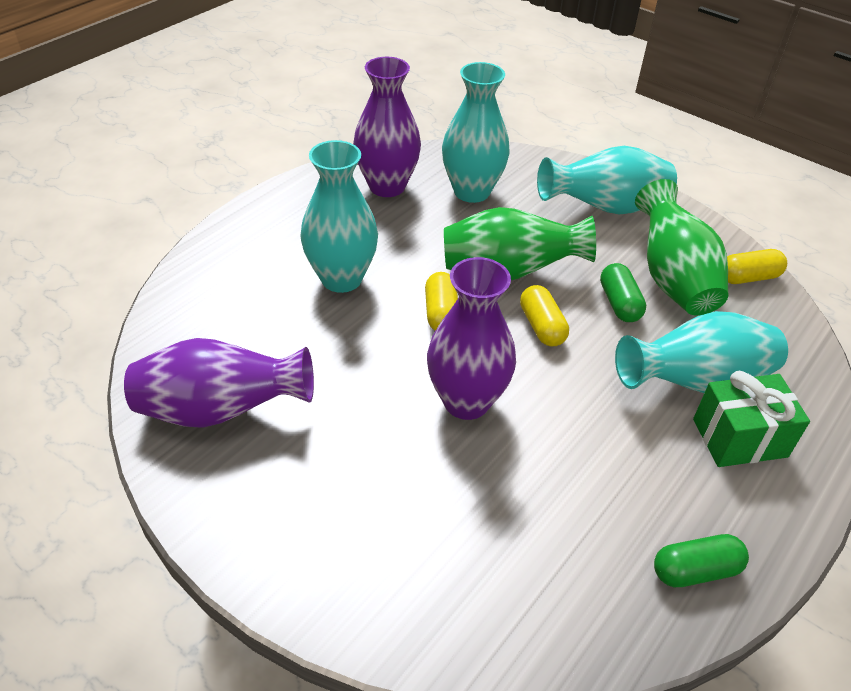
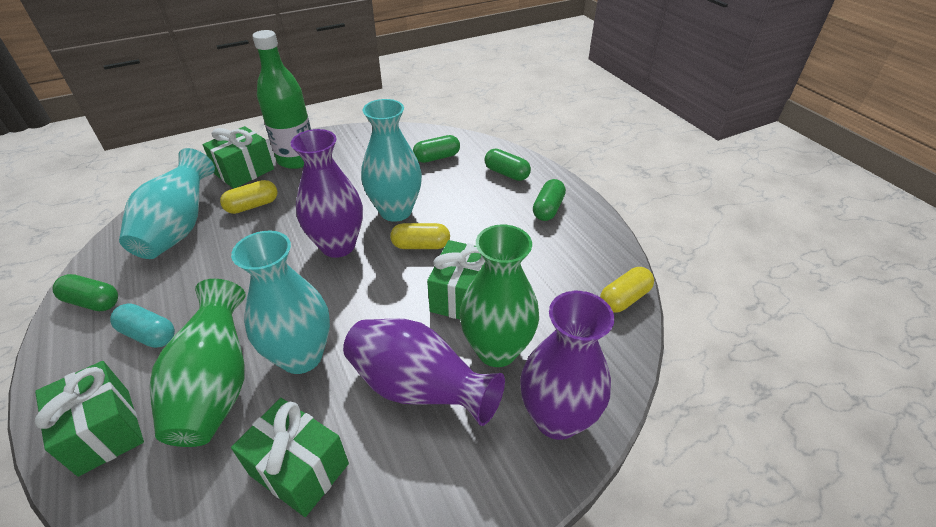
green bottle: none = 0 -> [252,30,311,169] = 1
green capsule: [600,263,646,322] [654,534,749,587] = 2 -> [52,274,118,311] [413,135,460,163] [484,149,531,181] [533,179,566,221] = 4
green gift: [693,371,810,467] = 1 -> [35,361,144,477] [203,126,274,189] [231,398,349,517] [427,240,485,319] = 4
turquoise capsule: none = 0 -> [110,304,175,348] = 1
turquoise vase: [300,140,378,293] [442,62,510,203] [537,146,677,214] [615,311,788,393] = 4 -> [119,148,215,259] [231,231,330,374] [361,99,422,222] = 3

